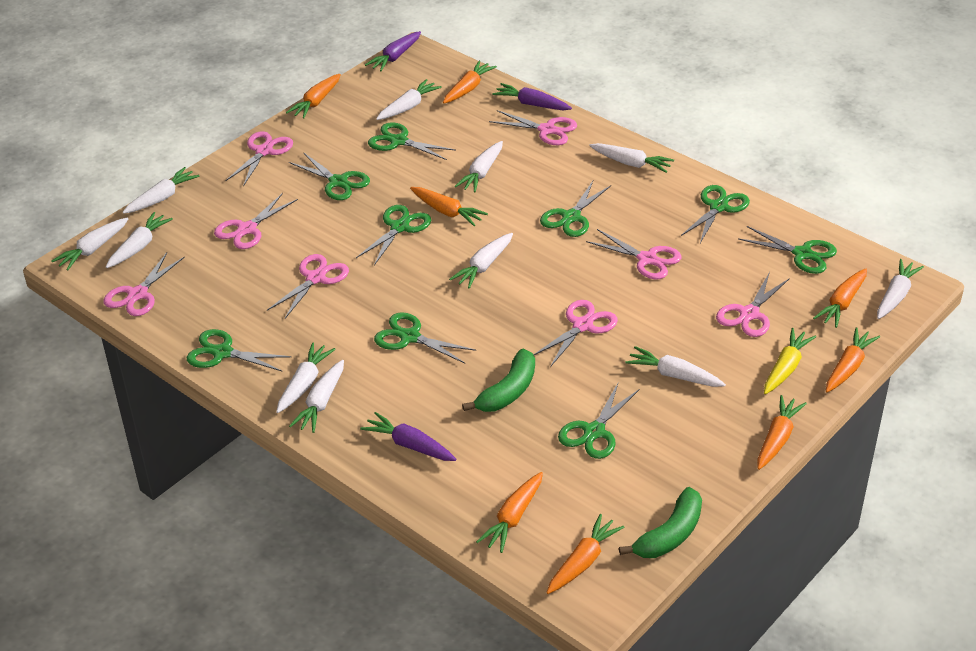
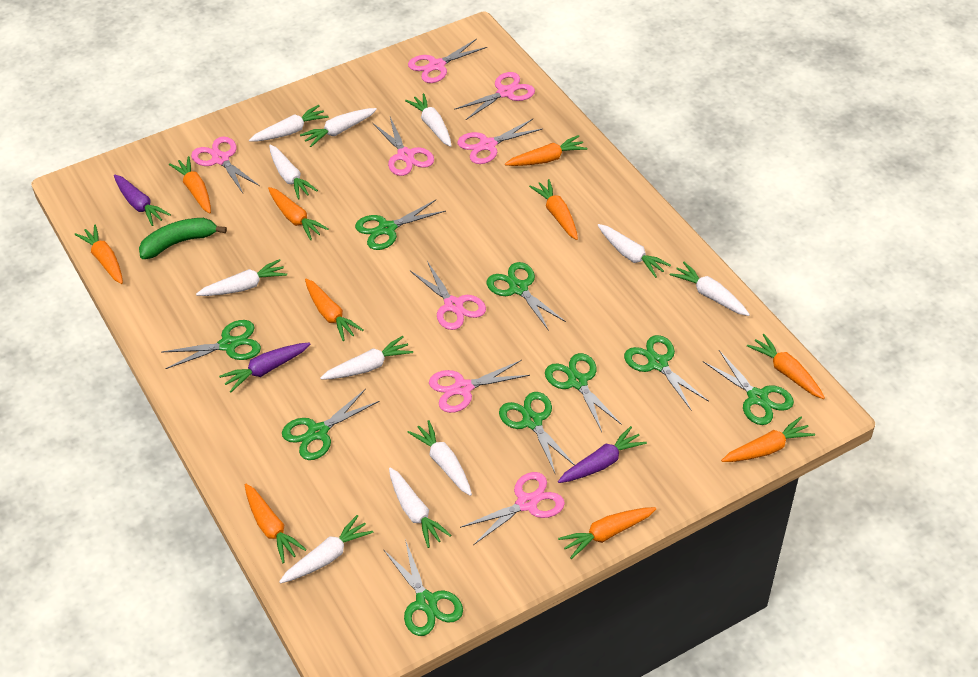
green banana: [462,349,535,412] [619,487,702,558] = 2 -> [139,218,227,259] = 1
orange carrot: [286,74,341,119] [410,187,488,226] [443,61,497,104] [476,472,543,553] [546,514,624,594] [757,395,807,470] [813,269,867,328] [826,327,880,392] = 8 -> [75,225,123,284] [169,156,211,214] [245,484,307,563] [268,187,328,240] [305,279,363,341] [505,135,587,166] [529,179,578,240] [558,507,656,559] [721,417,815,462] [747,334,825,399] = 10
yellow carrot: [764,328,816,394] = 1 -> none = 0

